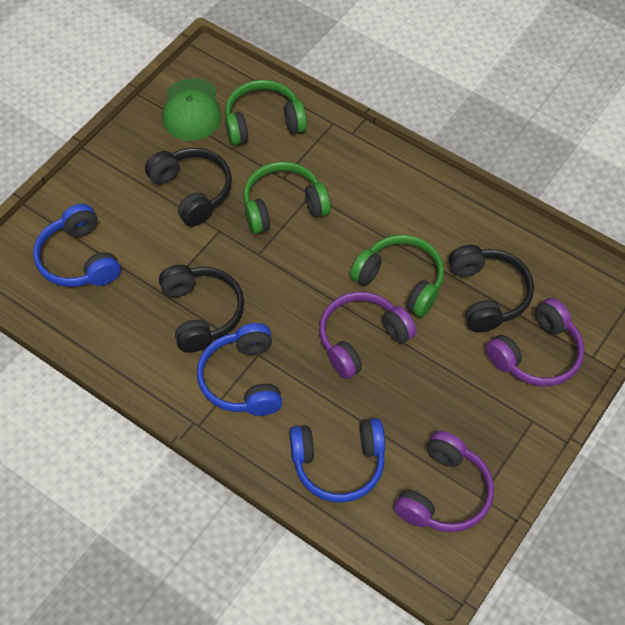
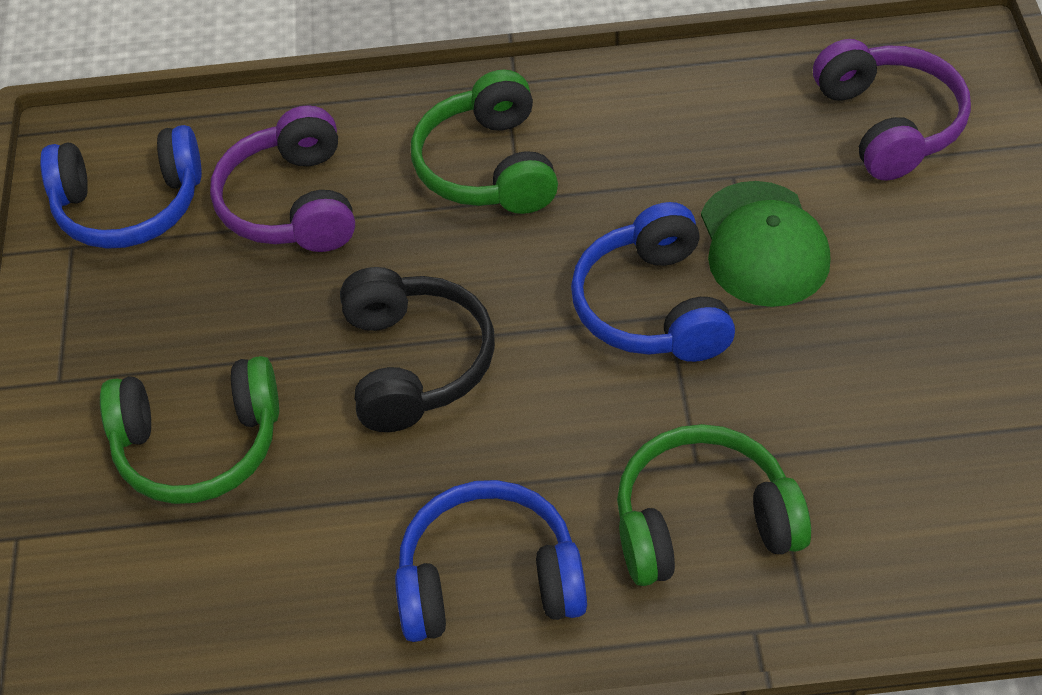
black headphones: [145,148,232,227] [159,265,244,353] [449,245,534,332] = 3 -> [340,267,495,432] = 1
purple headphones: [319,292,416,379] [394,431,494,532] [486,298,585,386] = 3 -> [210,105,355,252] [813,39,971,181] = 2

